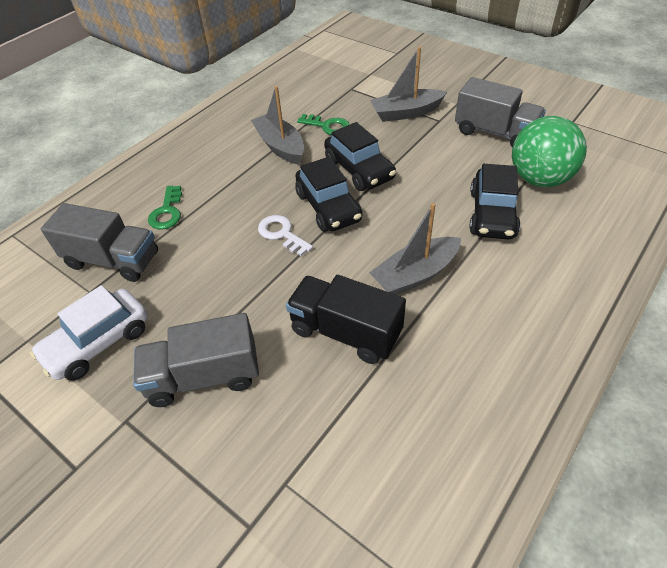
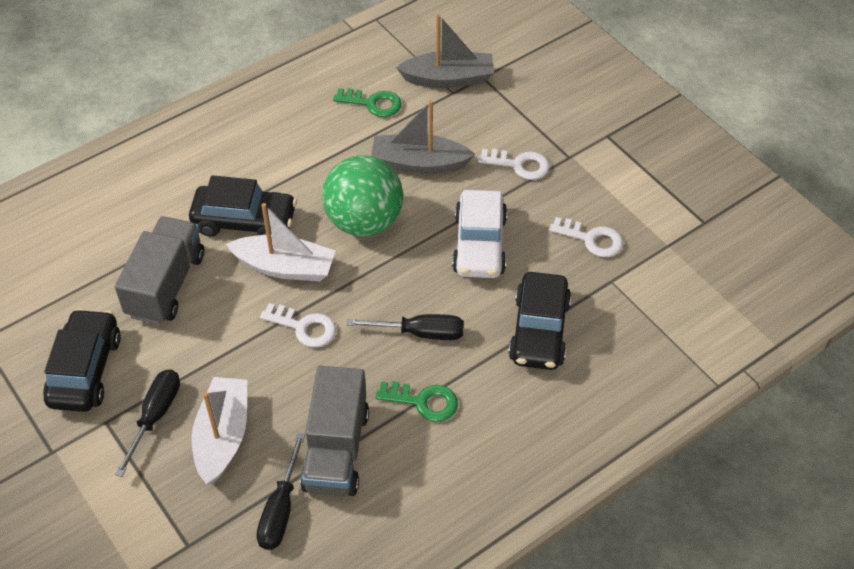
black screwdriver: none = 0 -> [115,369,180,477] [256,433,305,550] [347,314,464,340] = 3
black truck: [286,275,406,364] = 1 -> none = 0
grey boat: [251,86,304,165] [369,203,461,295] [370,47,447,122] = 3 -> [371,100,475,174] [396,14,494,88] = 2
grey truck: [41,203,158,282] [133,313,259,407] [455,77,546,148] = 3 -> [115,217,204,324] [300,366,369,496] = 2
white boat: none = 0 -> [192,377,247,485] [226,203,336,281] = 2
white key: [258,215,313,256] = 1 -> [260,303,336,347] [478,149,550,180] [549,217,623,257] = 3

